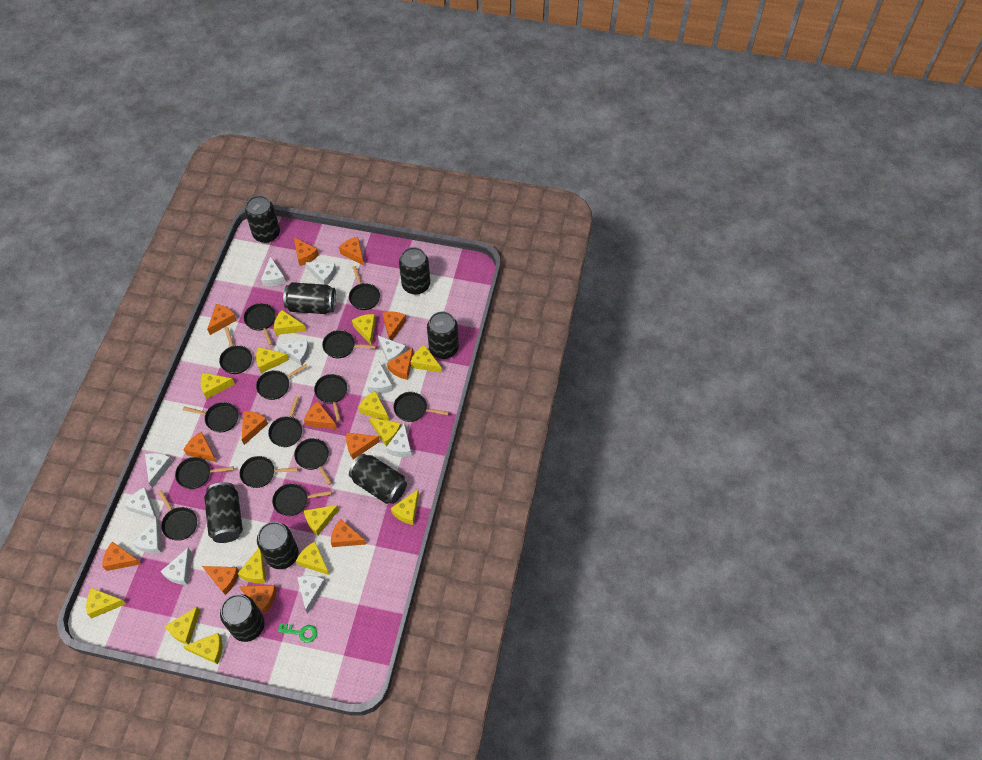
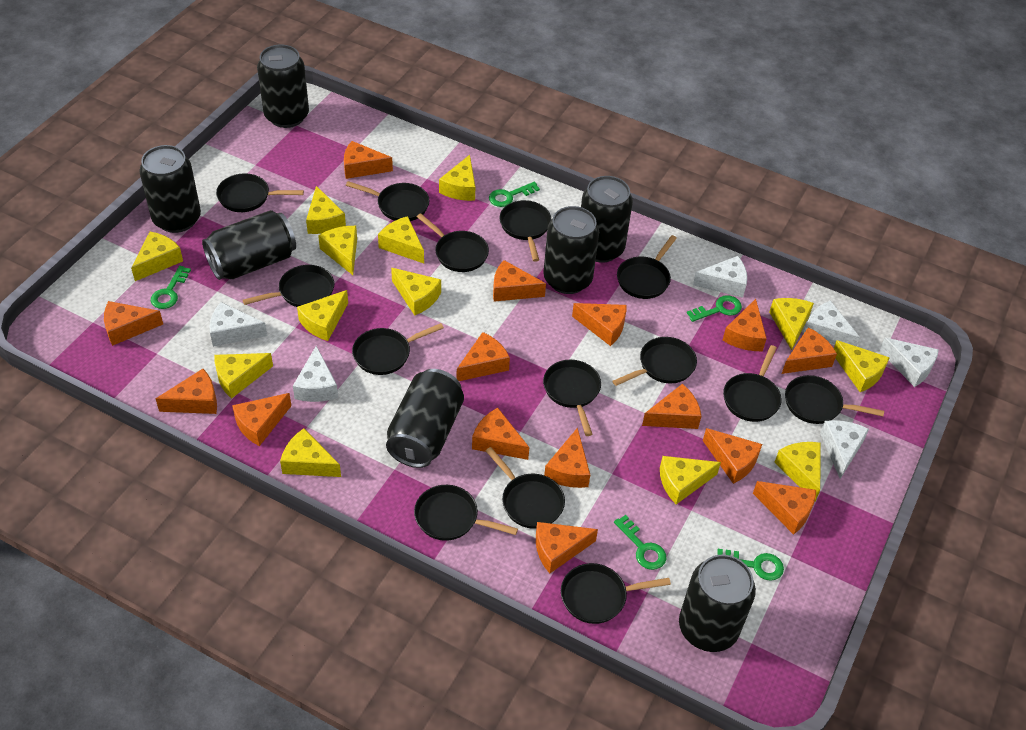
black can: [204,482,243,543] [220,594,265,642] [245,196,280,243] [257,522,299,569] [283,282,336,314] [349,454,407,504] [399,247,430,295] [427,311,459,359] = 8 -> [139,145,201,233] [202,210,296,280] [257,45,309,128] [386,369,464,468] [543,206,599,294] [581,176,633,262] [679,555,756,652] = 7
green key: [278,623,317,643] = 1 -> [151,266,191,309] [489,182,540,207] [614,515,666,570] [687,295,742,322] [717,549,784,581] = 5
orange cheese: [102,542,141,571] [184,432,217,462] [202,566,239,595] [207,304,237,335] [240,585,277,614] [242,411,268,445] [294,237,319,266] [304,402,337,429] [331,519,366,547] [339,237,364,266] [346,433,380,459] [382,312,406,340] [387,348,414,380] = 13 -> [104,301,163,346] [156,369,217,414] [232,393,291,446] [344,141,393,179] [457,332,510,381] [472,408,529,460] [493,260,546,302] [536,522,598,574] [544,427,590,488] [572,303,627,346] [642,384,701,429] [703,428,762,484] [722,299,767,351] [753,481,816,535] [782,327,837,374] = 15
white cheese: [124,487,157,519] [132,517,161,554] [145,453,173,488] [160,548,191,585] [261,256,286,287] [277,340,309,366] [297,576,326,614] [306,262,336,285] [367,361,393,394] [378,336,406,362] [386,424,412,457] = 11 -> [209,302,267,347] [293,346,338,402] [693,256,747,298] [803,300,860,346] [820,420,869,479] [879,338,939,387] = 6
yellow cheese: [86,588,126,618] [165,607,200,645] [183,633,222,664] [201,373,235,399] [238,548,266,583] [256,347,289,373] [274,310,306,335] [296,542,330,575] [304,505,339,536] [352,314,376,345] [358,391,389,421] [369,417,401,447] [391,490,419,525] [411,345,442,373] = 14 -> [131,232,183,281] [214,353,273,399] [280,428,341,477] [297,290,348,341] [306,186,346,234] [318,226,357,275] [378,216,424,264] [391,268,441,316] [439,155,475,201] [660,456,721,504] [769,298,814,350] [774,442,820,502] [834,340,890,392] = 13

